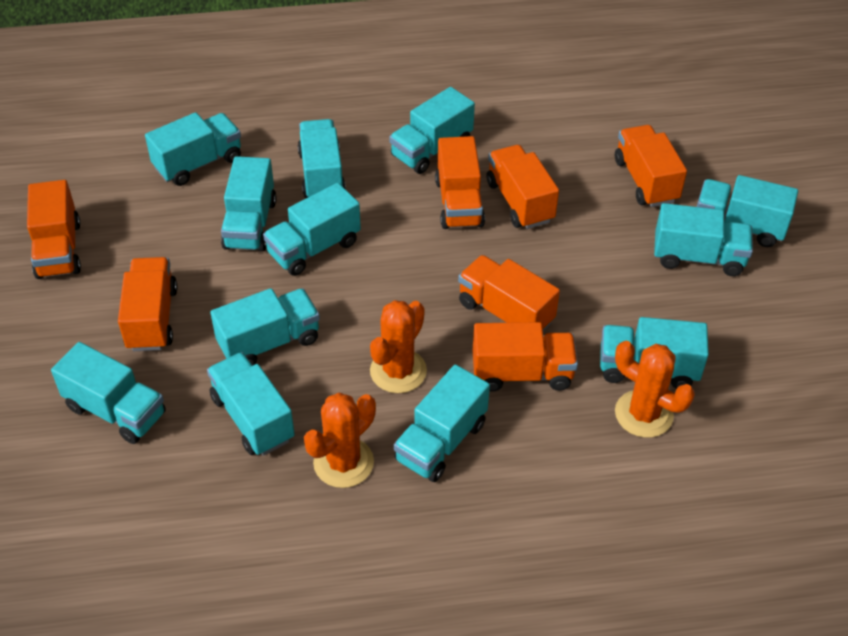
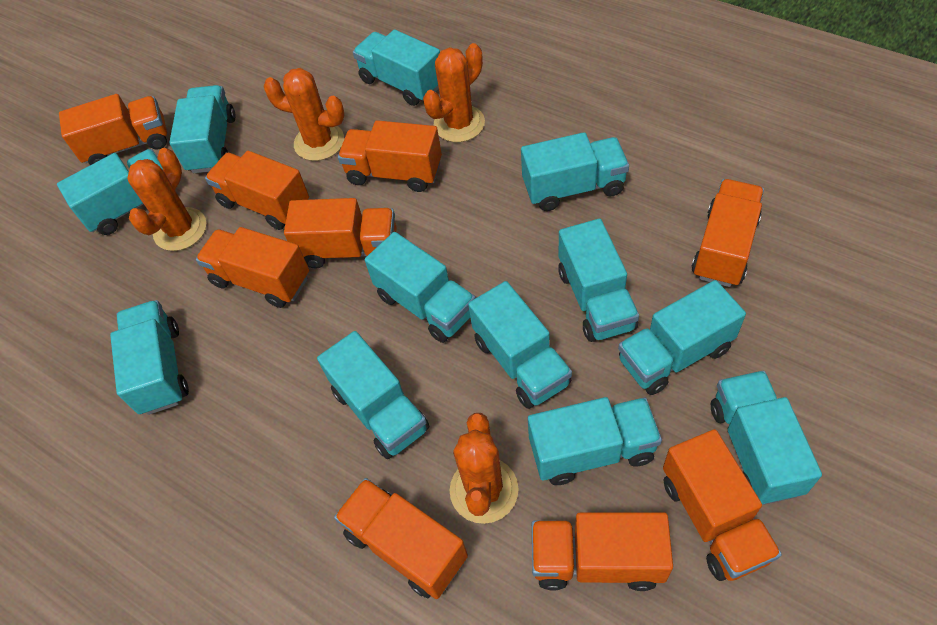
orange cactus: [304,393,376,488] [370,300,427,393] [615,341,695,438] = 3 -> [127,148,206,251] [263,68,345,161] [423,43,485,142] [450,413,519,524] = 4
orange truck: [27,180,81,279] [118,257,177,351] [435,136,485,229] [458,255,560,331] [473,322,578,392] [486,145,559,229] [615,125,687,207] = 7 -> [59,94,167,165] [196,227,309,308] [205,151,309,230] [284,198,397,268] [334,478,468,599] [338,120,442,192] [532,513,673,591] [663,429,782,581] [692,179,764,287] = 9

